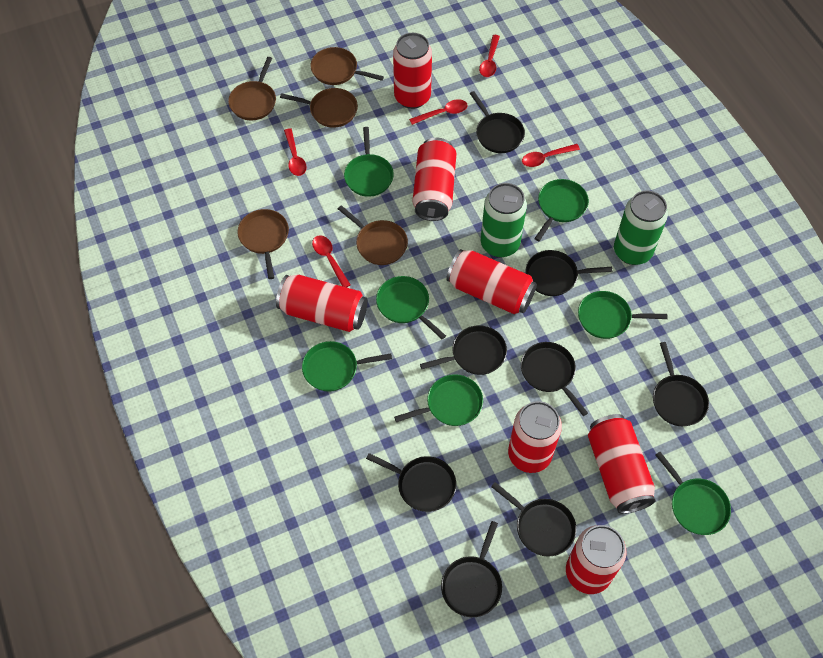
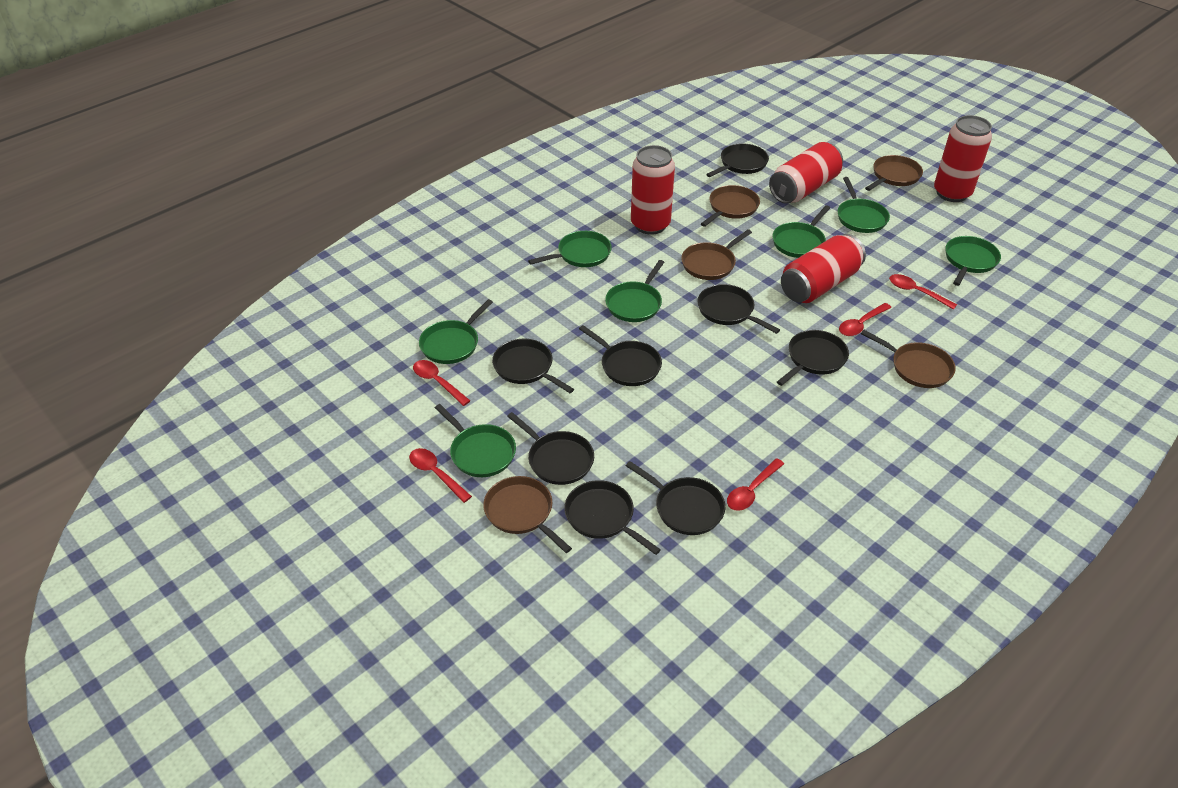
green can: [481,183,527,257] [614,191,668,265] = 2 -> none = 0
red can: [276,274,368,332] [393,33,432,109] [413,137,457,221] [446,249,537,314] [508,401,562,473] [566,525,627,594] [588,414,655,514] = 7 -> [631,145,675,235] [769,142,843,204] [781,234,866,303] [934,115,992,202] = 4

